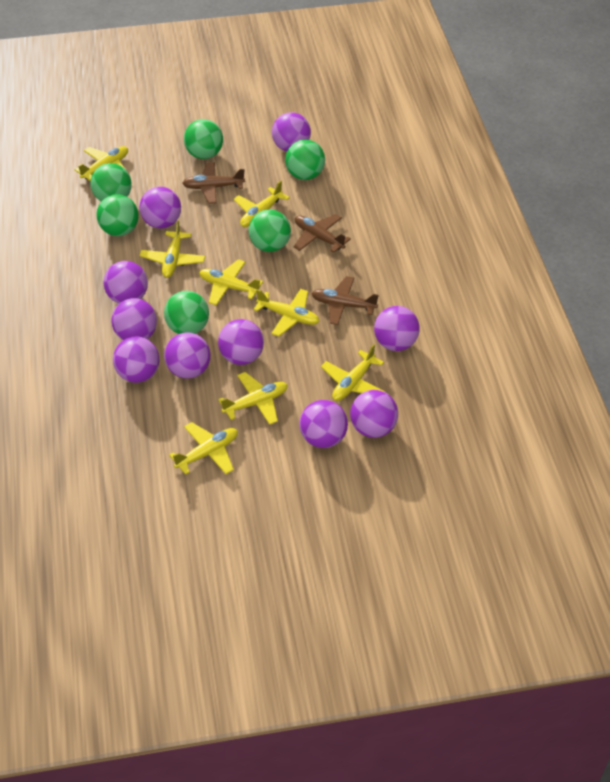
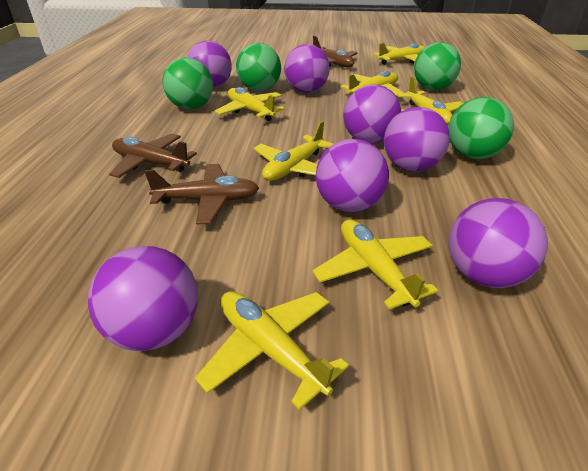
green ball: [90,163,132,201] [96,194,139,236] [164,291,209,334] [184,119,223,159] [249,209,291,252] [285,139,325,180] = 6 -> [163,57,213,109] [236,43,281,91] [414,42,461,90] [448,97,514,159] = 4
purple ball: [104,261,148,304] [112,298,157,340] [113,336,159,383] [140,187,181,229] [164,332,210,378] [218,319,264,365] [272,112,311,152] [299,400,348,448] [350,390,398,438] [374,306,420,351] = 10 -> [88,246,198,351] [187,41,232,88] [284,44,330,93] [316,139,389,212] [343,84,401,144] [384,107,450,172] [448,198,548,288] = 7
yellow plane: [75,146,128,181] [140,220,205,278] [169,422,238,475] [199,259,263,306] [218,372,288,425] [234,181,290,227] [253,289,319,336] [321,344,385,401] = 8 -> [195,291,349,410] [215,87,285,121] [254,121,333,181] [312,219,438,309] [341,71,404,96] [373,43,425,65] [397,76,463,125] = 7

